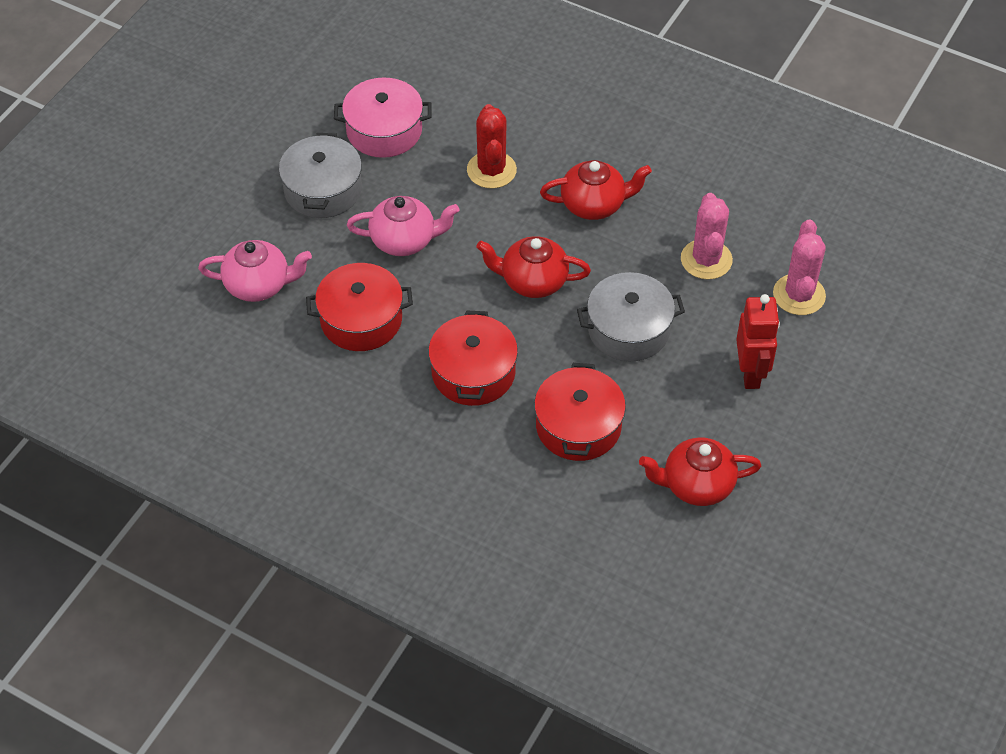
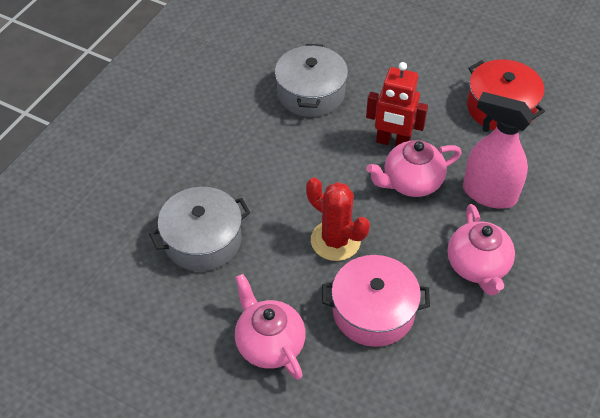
pink cactus: [681,193,733,279] [773,219,826,315] = 2 -> none = 0
pink spray bottle: none = 0 -> [463,92,534,209] = 1
pink teapot: [198,240,312,302] [347,196,459,256] = 2 -> [235,274,306,380] [366,140,462,197] [448,204,515,296] = 3
red pot: [306,263,413,351] [428,310,518,406] [534,363,626,461] = 3 -> [467,59,545,130] = 1
red teapot: [476,236,591,298] [540,160,652,220] [639,437,761,506] = 3 -> none = 0

